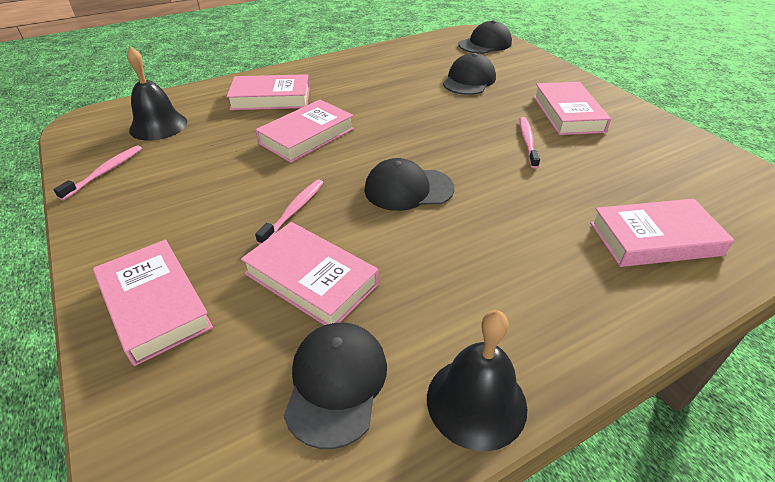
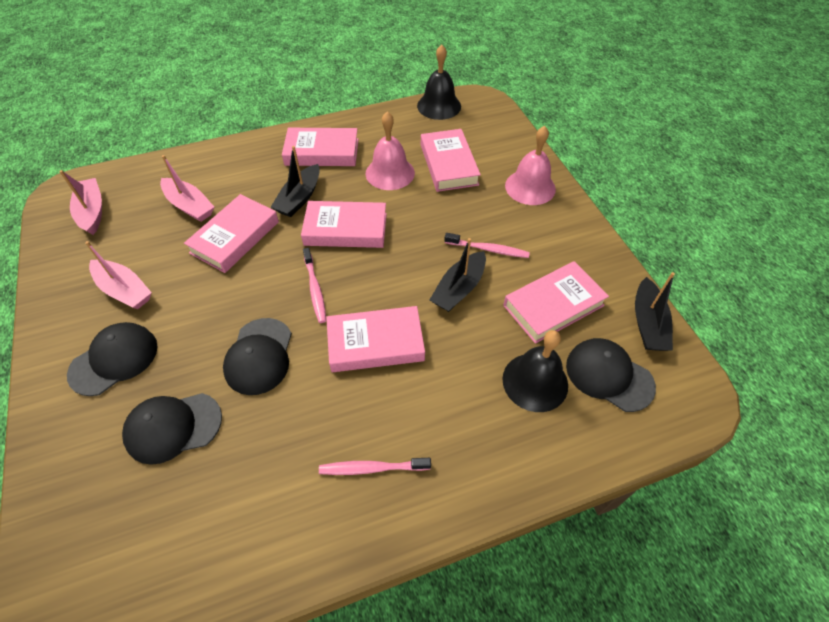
black boat: none = 0 -> [270,146,320,217] [430,238,486,312] [635,272,675,351] = 3
pink bell: none = 0 -> [366,112,415,190] [505,126,556,205] = 2
pink boat: none = 0 -> [59,170,102,235] [85,241,152,309] [160,155,214,222] = 3

